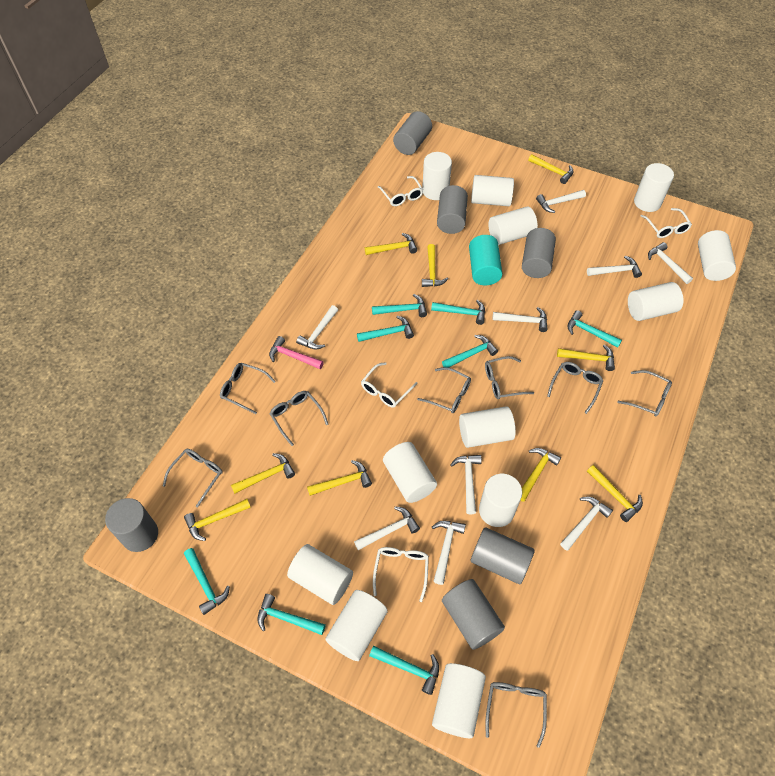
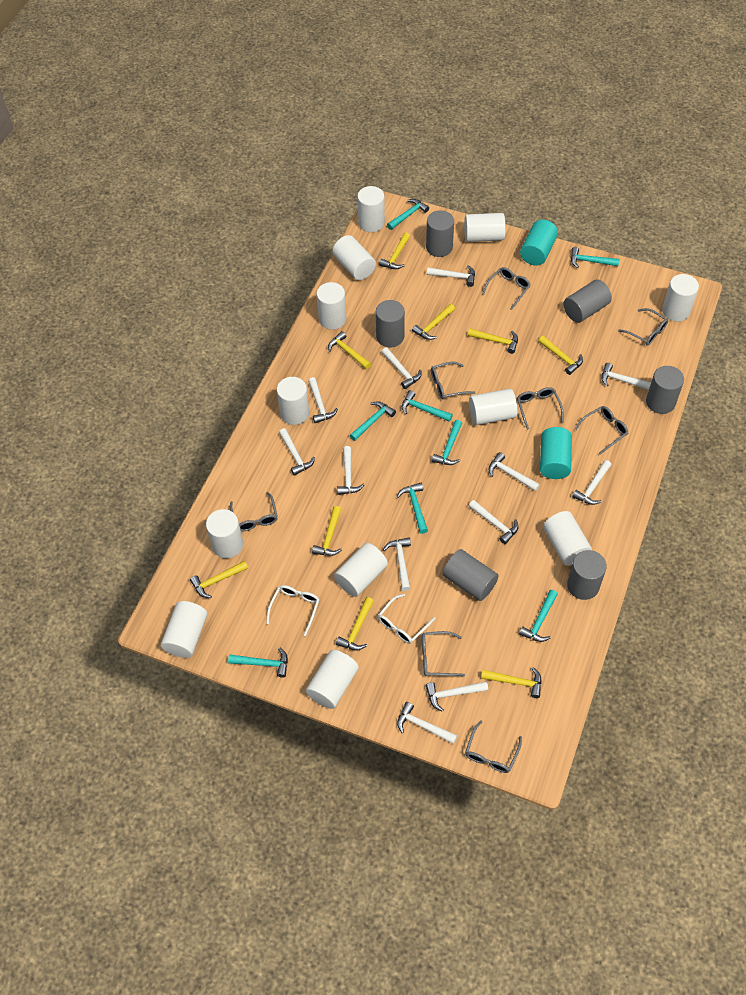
pink hammer: [269,336,324,369] = 1 -> none = 0
turquoise cylinder: [469,235,502,285] = 1 -> [520,220,558,266] [540,427,572,479] = 2
white glasses: [361,362,418,408] [373,547,429,602] [378,176,423,206] [641,208,692,238] = 4 -> [266,585,320,636] [378,594,435,644] = 2
white hammer: [296,305,338,350] [354,506,420,550] [432,521,466,585] [450,455,482,514] [492,307,548,332] [536,190,586,213] [560,496,613,550] [587,256,642,278] [648,242,693,284] = 9 -> [279,428,315,476] [308,377,338,423] [337,446,364,495] [382,347,422,389] [383,537,411,591] [397,702,457,744] [426,681,488,712] [427,265,475,287] [469,500,519,544] [489,452,540,491] [572,460,611,505] [601,363,651,390] = 12

